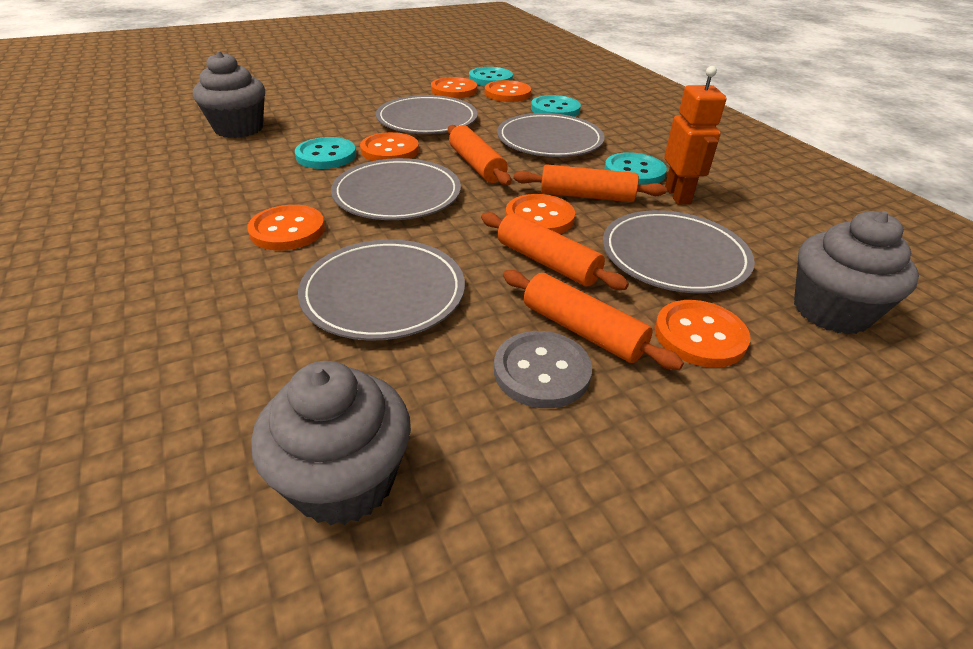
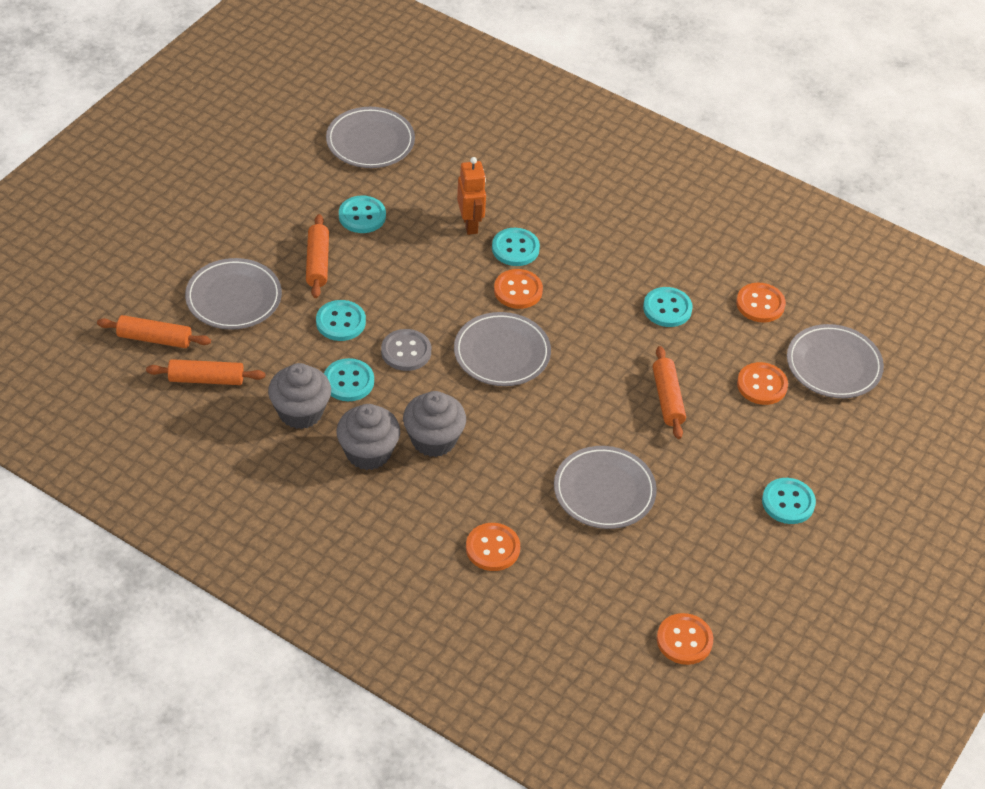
orange button: [247,205,325,250] [360,132,419,161] [431,77,477,98] [485,80,531,102] [505,194,575,234] [655,300,750,367] = 6 -> [466,523,520,571] [494,269,543,309] [657,613,713,665] [736,282,786,323] [737,362,788,405] = 5
turquoise button: [295,137,356,169] [469,67,513,86] [531,95,581,117] [604,152,667,185] = 4 -> [316,300,366,341] [324,358,374,401] [339,195,386,233] [492,228,540,266] [643,287,693,327] [762,478,816,524] = 6

